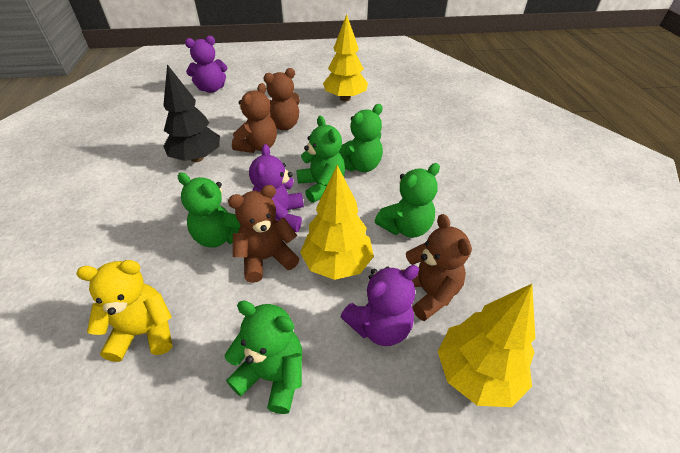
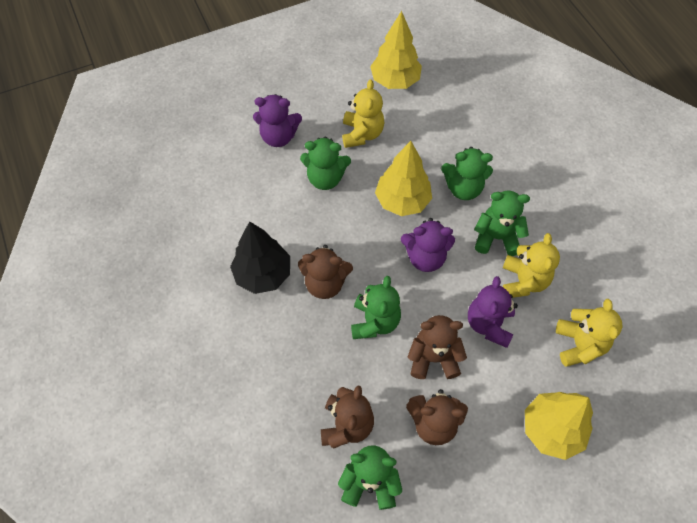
yellow teddy bear: [76,260,172,362] = 1 -> [342,79,385,148] [503,233,560,298] [556,299,622,367] = 3

